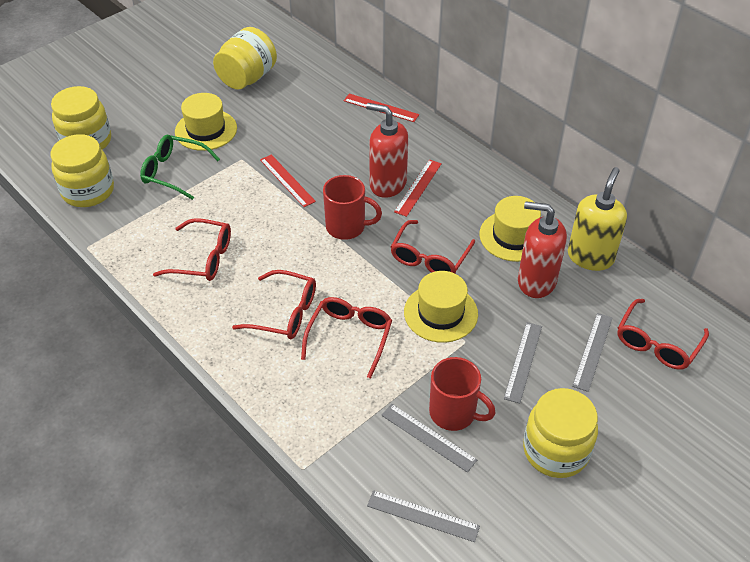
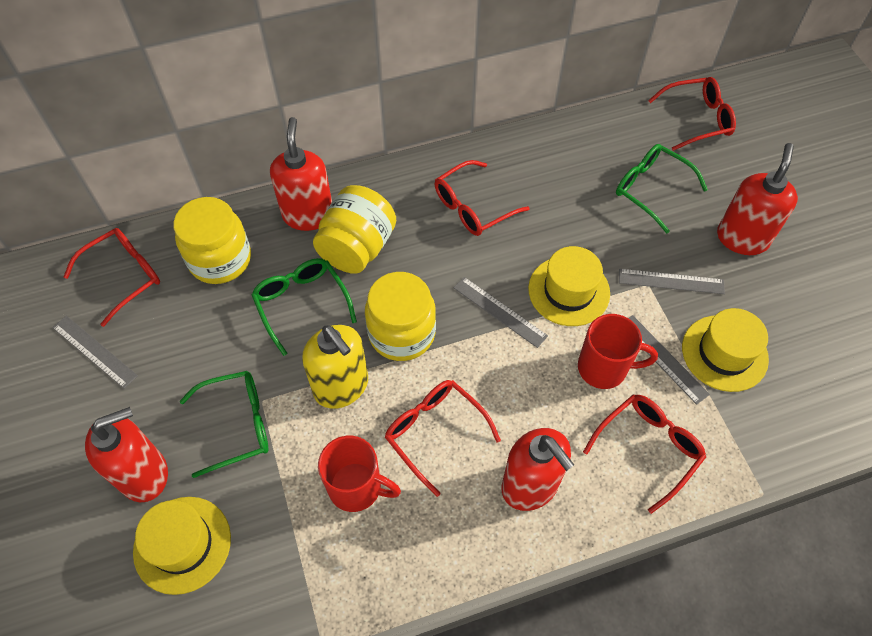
green glasses: [140,135,220,200] = 1 -> [180,371,268,478] [251,258,357,356] [616,144,708,233] = 3
red ruler: [260,154,316,207] [344,94,419,122] [394,160,442,217] = 3 -> none = 0
red soap dispenser: [366,103,408,198] [518,201,567,298] = 2 -> [85,407,168,502] [270,117,332,231] [502,428,574,511] [717,143,798,255] = 4
yellow jar: [51,86,111,150] [51,134,114,207] [213,27,277,90] [523,388,598,478] = 4 -> [173,197,251,284] [313,185,396,274] [365,272,436,361] = 3

